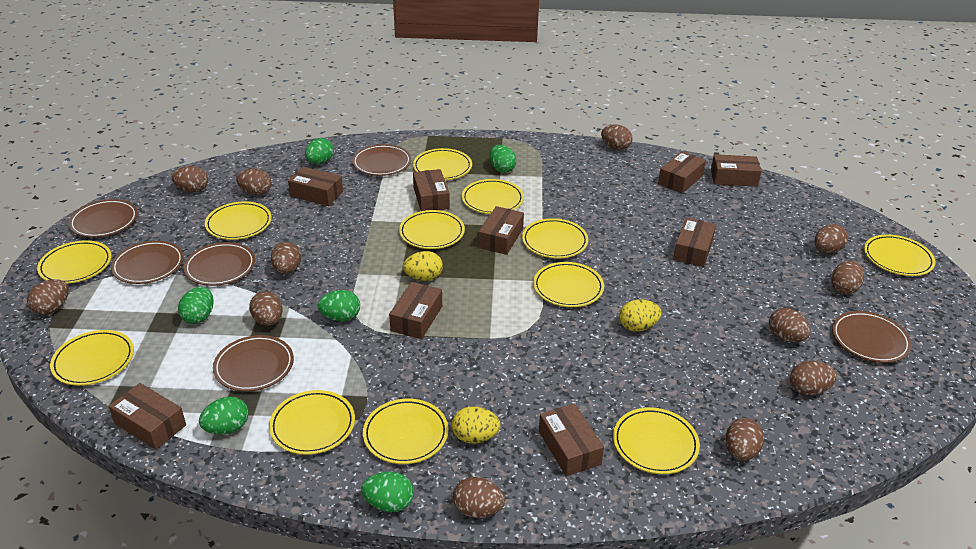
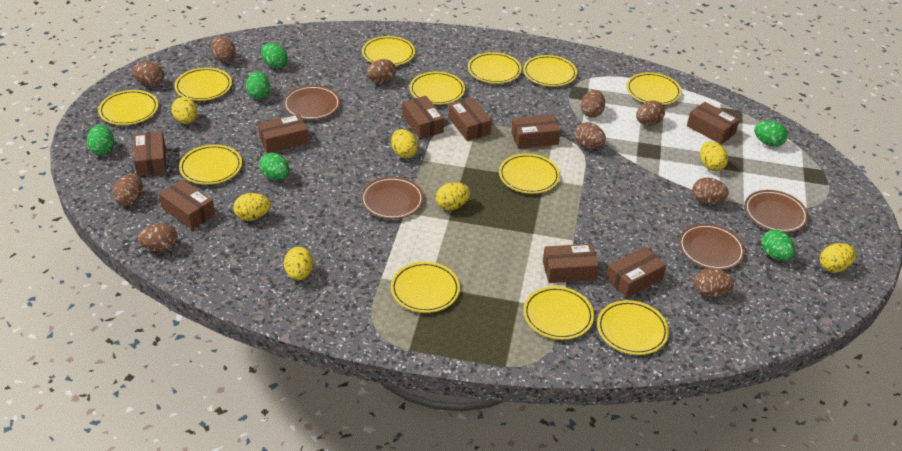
brown egg: [27,279,69,315] [172,166,208,192] [236,168,272,195] [249,291,283,326] [271,242,301,274] [453,477,505,518] [601,125,632,150] [725,418,764,461] [769,308,811,342] [790,361,837,396] [815,224,848,253] [831,260,864,294] = 12 -> [113,174,143,206] [132,62,164,86] [138,223,178,252] [211,36,236,62] [366,59,396,83] [575,122,606,148] [581,90,605,118] [636,101,665,125] [692,178,729,204] [694,268,734,297] = 10
brown plate: [69,199,138,237] [111,241,184,284] [184,242,255,286] [213,335,294,391] [352,144,411,176] [832,311,912,363] = 6 -> [283,85,341,120] [361,177,424,219] [679,224,745,270] [744,190,809,233] = 4
yellow egg: [403,251,443,281] [452,407,500,443] [619,300,662,332] = 3 -> [171,97,197,124] [233,193,271,221] [284,247,313,280] [391,129,418,158] [436,182,470,210] [700,142,728,171] [820,243,856,273] = 7

